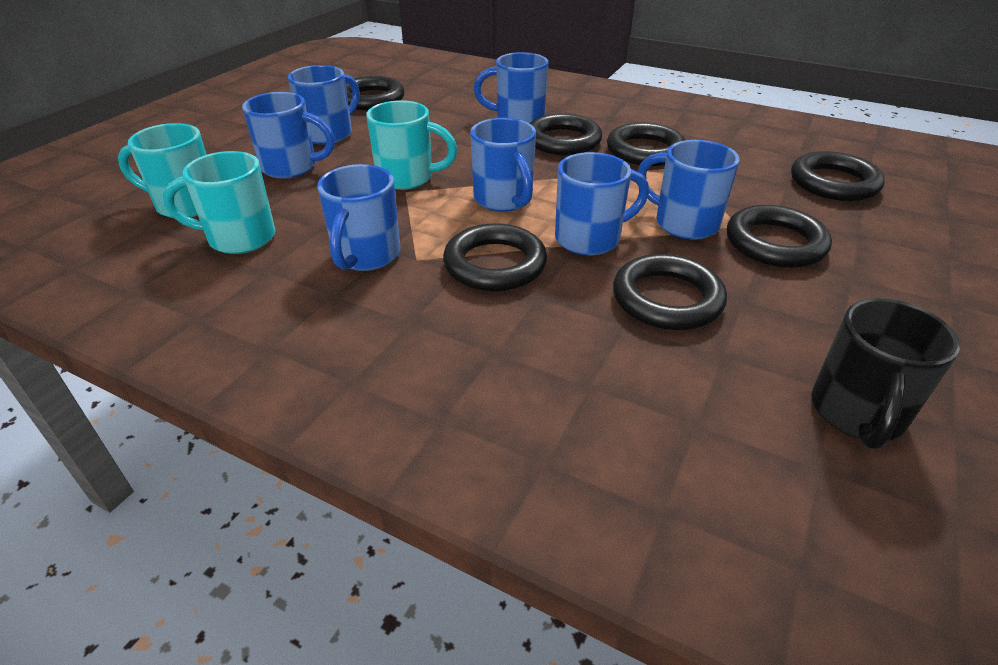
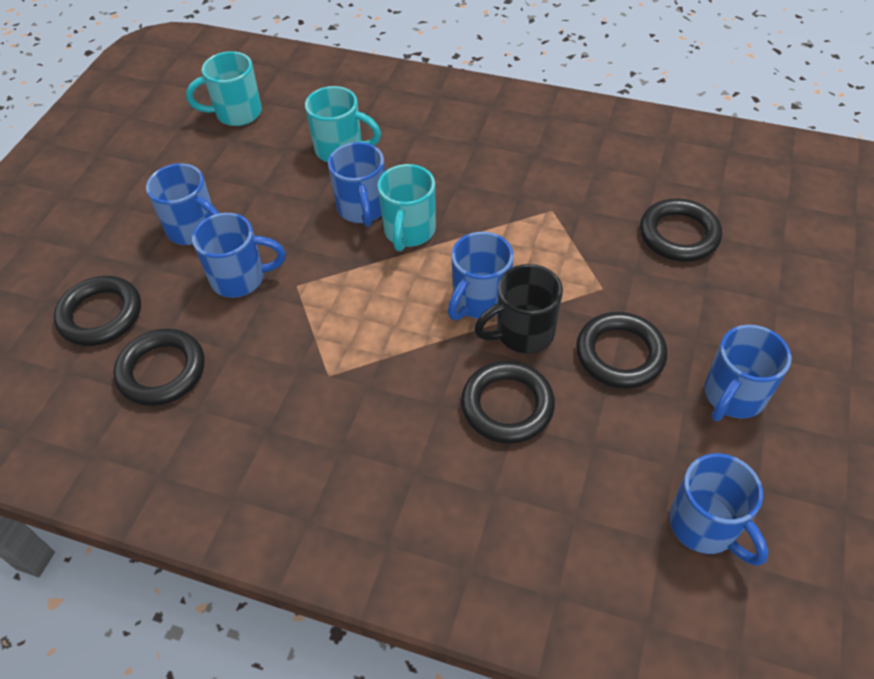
black ring: [345,76,405,110] [443,223,547,291] [530,114,602,155] [607,122,686,166] [613,254,727,330] [727,205,832,268] [791,151,885,201] = 7 -> [54,276,141,346] [114,328,205,406] [461,361,555,444] [576,312,667,389] [640,199,722,262] = 5
blue mug: [242,92,335,179] [288,65,360,145] [317,164,400,271] [470,118,536,212] [474,52,549,124] [555,152,649,256] [637,140,739,240] = 7 -> [146,163,219,245] [192,213,286,298] [328,142,385,227] [448,232,514,320] [669,453,768,566] [704,325,792,421] = 6

